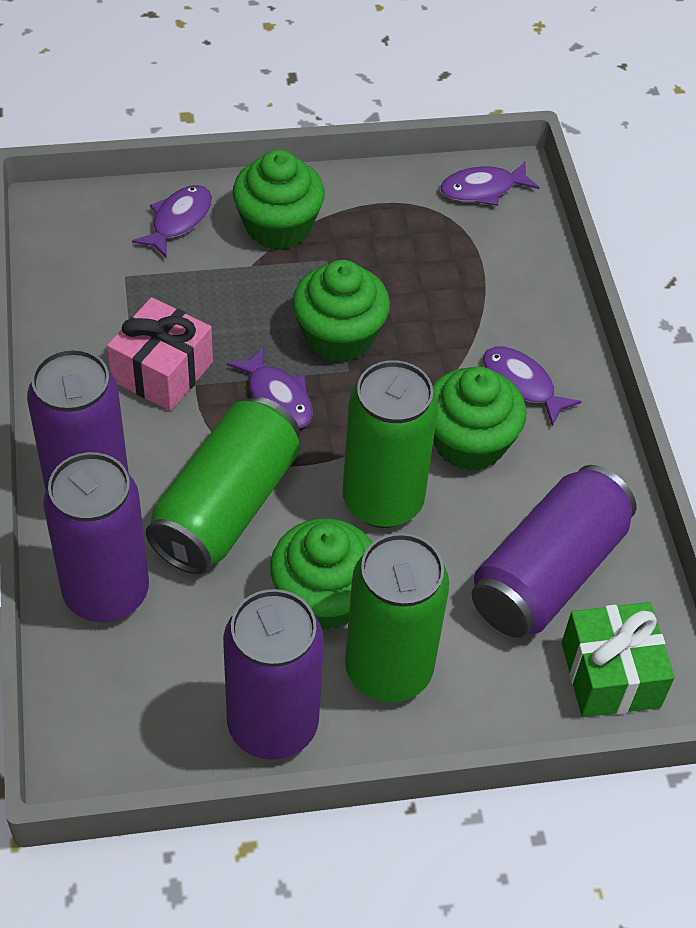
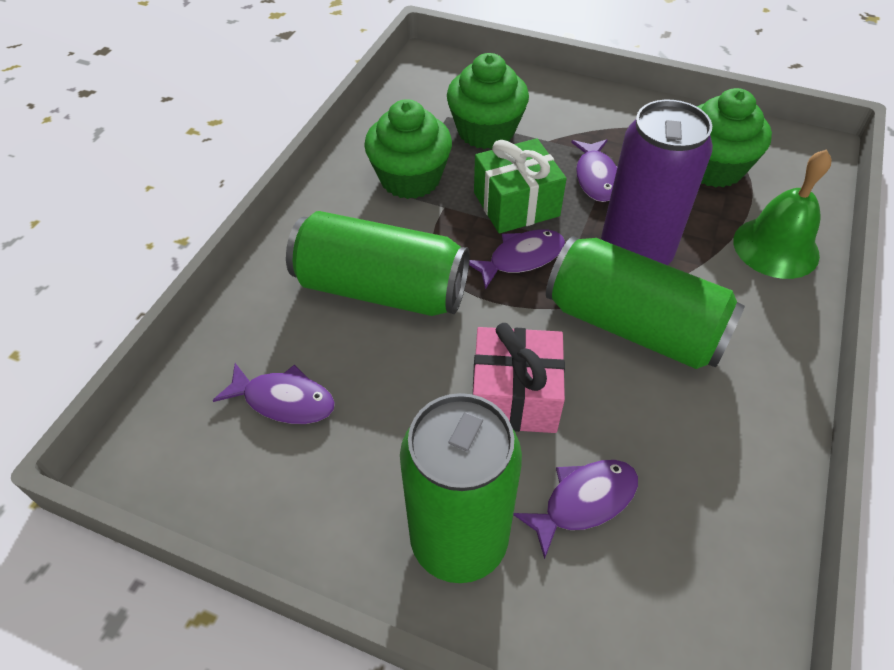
green bell: none = 0 -> [733,149,831,279] = 1
green cupcake: [233,150,325,250] [270,519,373,630] [292,260,390,362] [433,367,526,471] = 4 -> [364,99,452,199] [447,53,529,149] [697,88,772,188] = 3
purple can: [27,349,129,490] [43,452,149,622] [223,589,324,760] [472,465,636,638] = 4 -> [601,100,713,265] = 1

